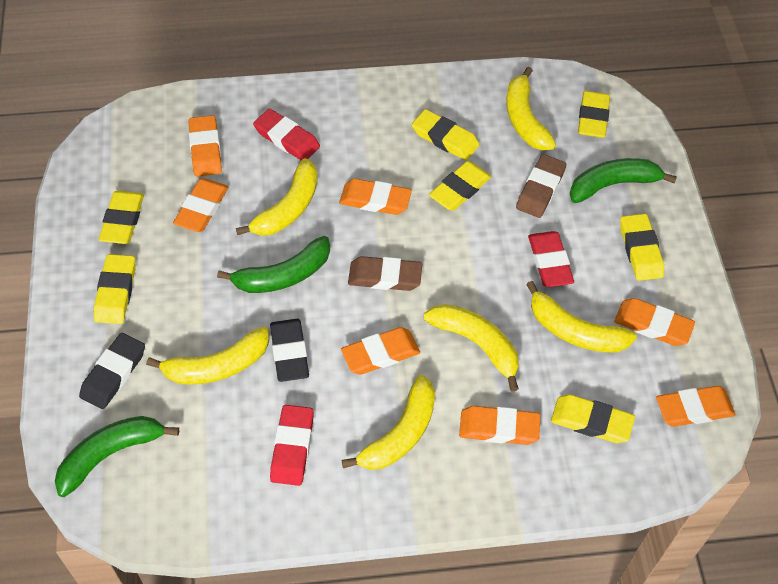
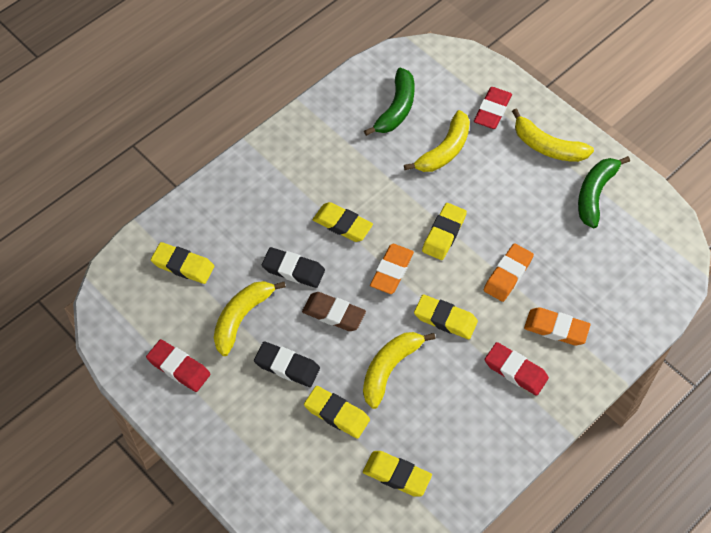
brown eraser: [348,256,422,291] [516,154,566,218] = 2 -> [302,292,366,331] = 1
green banana: [55,416,179,497] [217,236,330,293] [570,158,677,203] = 3 -> [364,68,415,136] [578,156,630,228] = 2
orange eraser: [173,178,229,232] [188,115,222,177] [339,178,412,215] [341,327,420,375] [459,406,540,445] [614,298,695,346] [656,386,735,427] = 7 -> [370,244,414,294] [484,243,534,302] [524,307,591,345] = 3
yellow banana: [146,326,269,385] [236,158,318,236] [341,375,435,470] [424,304,519,391] [506,67,556,150] [526,281,637,352] = 6 -> [214,281,286,356] [363,332,436,409] [404,110,470,172] [512,108,594,162] = 4
yellow eraser: [94,254,135,324] [99,191,144,244] [412,109,479,161] [429,161,492,211] [551,394,635,443] [578,91,610,138] [620,214,664,281] = 7 -> [151,242,214,284] [304,386,370,439] [313,202,373,242] [363,451,432,497] [414,294,478,339] [422,203,467,260] = 6

